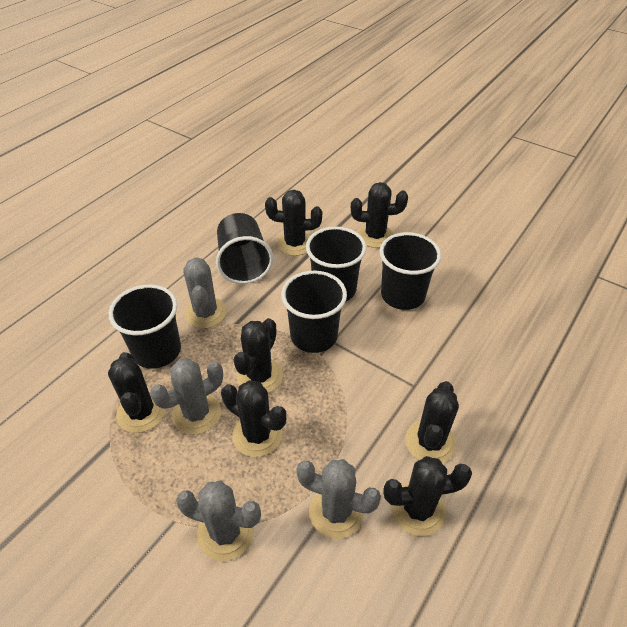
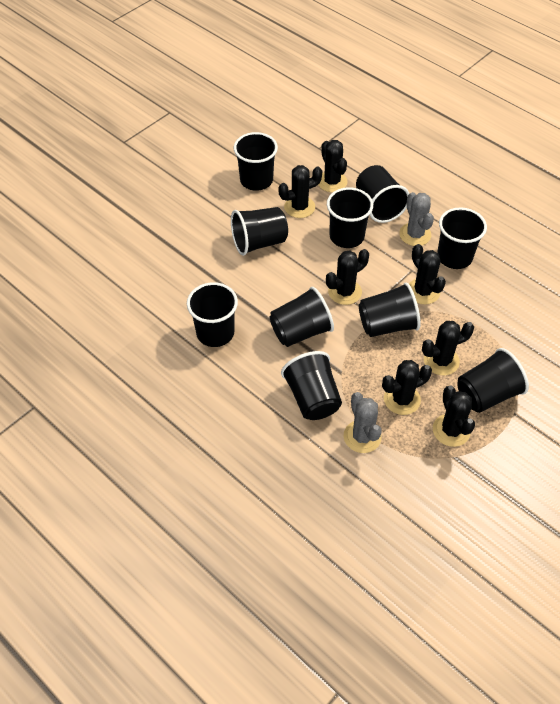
black cup: [109,285,181,369] [216,213,273,284] [281,271,347,353] [306,227,366,301] [379,232,441,310] = 5 -> [187,282,238,347] [231,207,288,256] [234,132,278,191] [270,287,334,347] [281,351,342,420] [327,187,373,248] [356,165,409,223] [359,283,421,337] [437,207,487,269] [457,348,529,413] = 10
grey cactus: [150,358,223,434] [176,481,261,561] [183,257,227,328] [296,459,381,539] = 4 -> [344,392,382,453] [399,192,434,246] = 2

